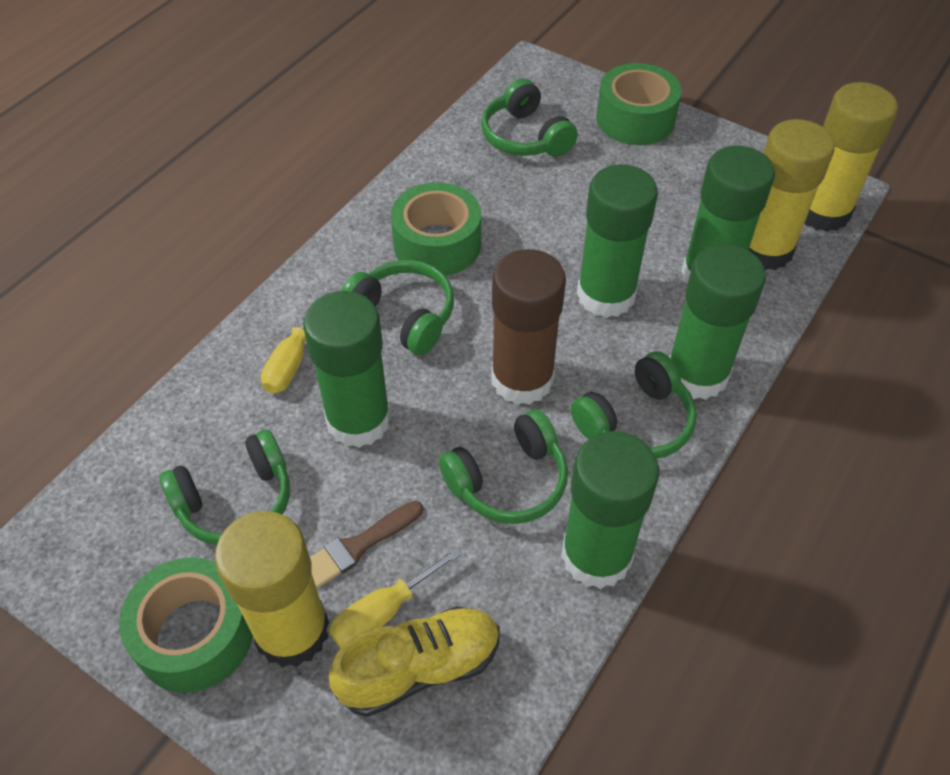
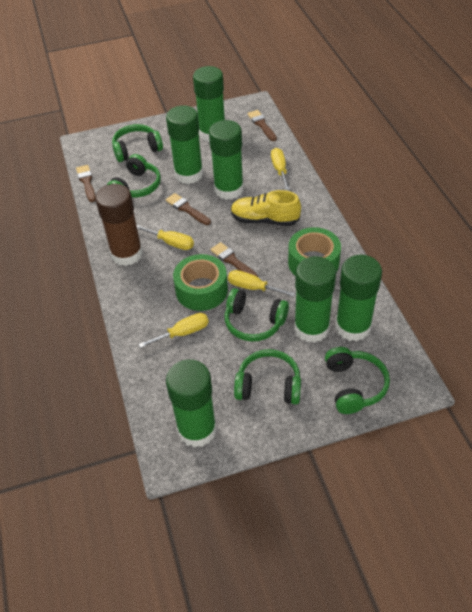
brown brush: [310,501,423,588] = 1 -> [76,165,95,202] [166,193,211,225] [210,242,258,277] [247,110,277,141] = 4
green glue stick: [303,291,391,448] [561,431,659,589] [577,164,658,318] [669,244,766,400] [681,146,775,283] = 5 -> [166,105,203,184] [166,359,217,448] [193,66,225,142] [209,120,244,200] [294,256,336,343] [335,255,382,341] = 6
green tape: [119,557,253,693] [391,182,481,276] [596,63,681,145] = 3 -> [173,254,228,311] [288,227,341,276] = 2
yellow glue stick: [215,511,329,668] [749,119,835,270] [805,82,898,232] = 3 -> none = 0
yellow screwdriver: [261,292,326,393] [329,547,462,648] = 2 -> [137,225,194,250] [138,313,209,348] [228,270,295,297] [271,148,290,190] = 4

